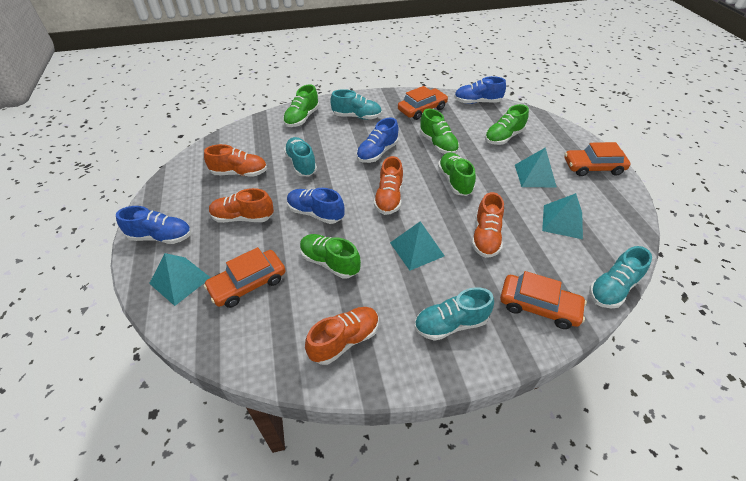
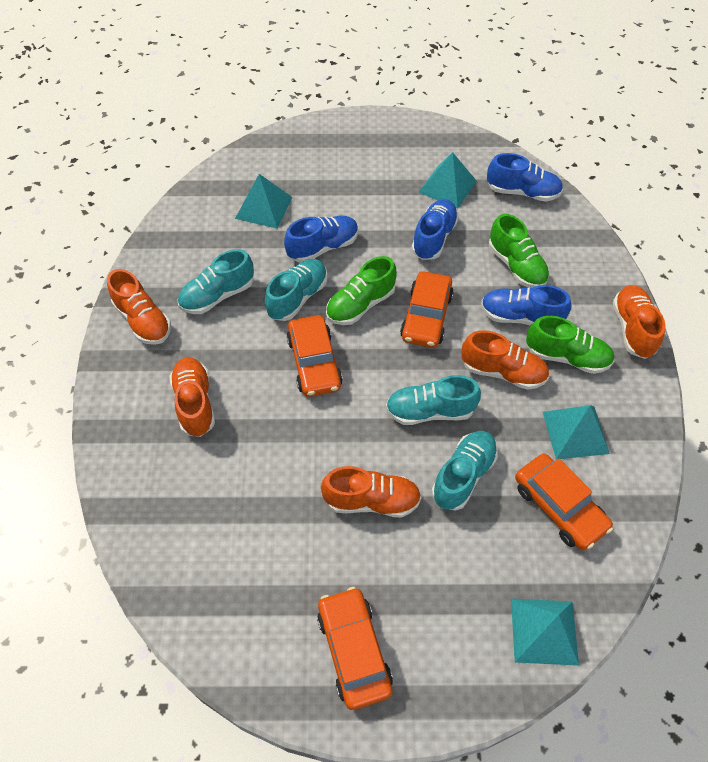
green shoe: [283,84,319,127] [300,234,361,279] [420,109,459,154] [438,152,476,196] [485,104,529,145] = 5 -> [326,256,397,325] [489,214,550,288] [526,316,614,374] = 3

